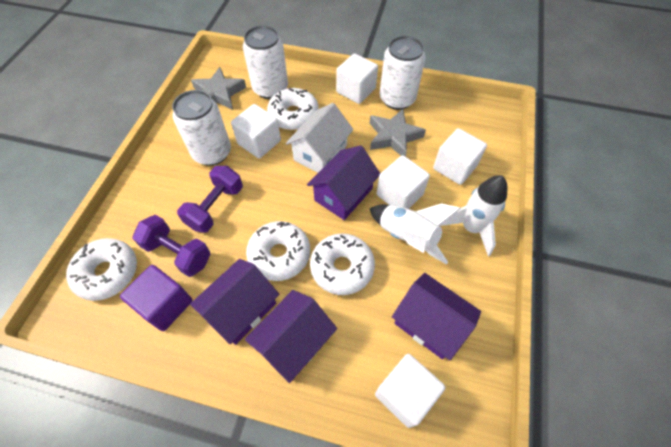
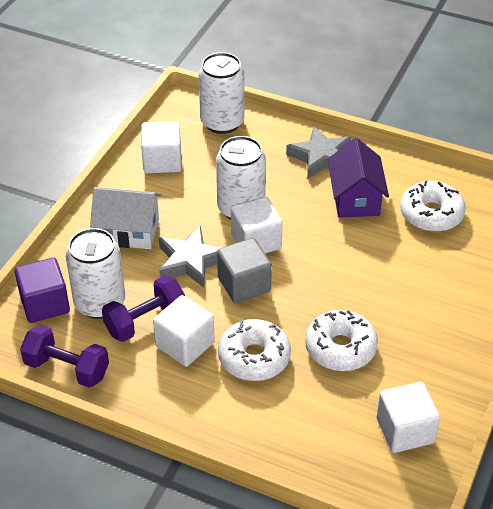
grey cube: none = 0 -> [217,238,272,303] = 1
purple house: [190,259,279,345] [245,290,337,383] [307,145,380,220] [392,273,481,360] = 4 -> [328,138,389,218] = 1
white cube: [231,104,281,158] [336,53,378,104] [375,354,445,428] [376,155,430,209] [433,128,487,185] = 5 -> [141,121,182,173] [153,295,215,367] [231,197,283,253] [376,381,440,453] = 4
white donut: [66,238,137,301] [246,221,310,281] [267,88,319,130] [310,233,375,295] = 4 -> [218,319,291,381] [305,310,378,371] [400,181,466,232] = 3
white rocket: [369,203,461,264] [440,175,507,256] = 2 -> none = 0

